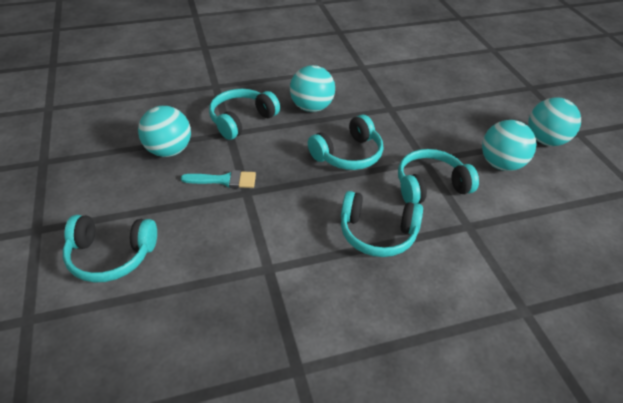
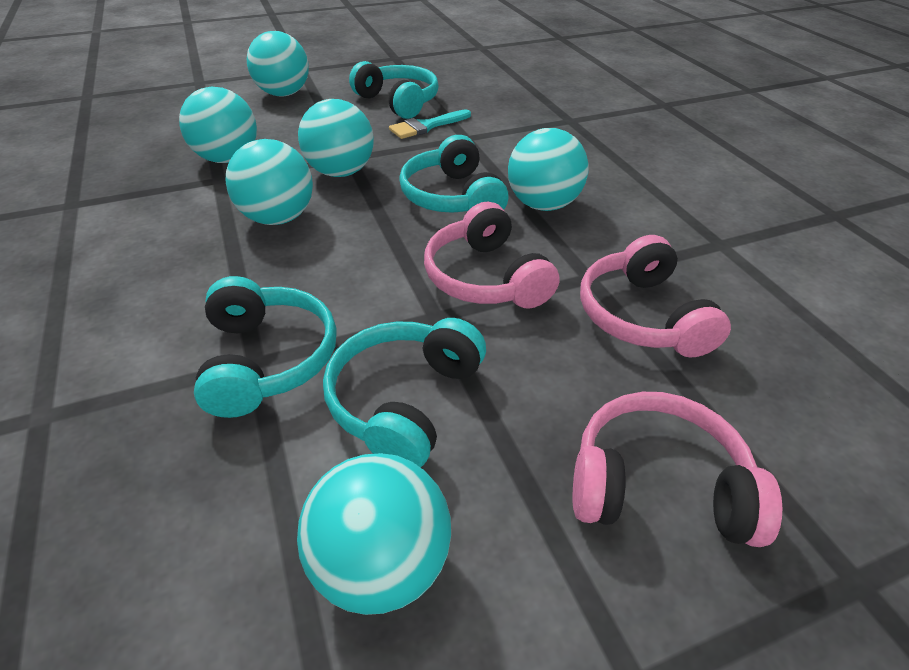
pink headphones: none = 0 -> [424,202,560,309] [573,392,782,547] [580,235,731,357] = 3
turquoise ball: [138,106,191,157] [290,65,335,112] [482,120,537,171] [528,97,581,146] = 4 -> [179,87,257,163] [225,139,313,225] [247,31,309,97] [297,453,451,615] [298,99,374,177] [508,128,589,211] = 6
turquoise headphones: [63,215,157,283] [209,89,280,140] [308,115,383,170] [341,191,423,257] [398,149,479,204] = 5 -> [194,276,337,418] [323,318,486,467] [349,61,439,119] [399,135,508,213] = 4

